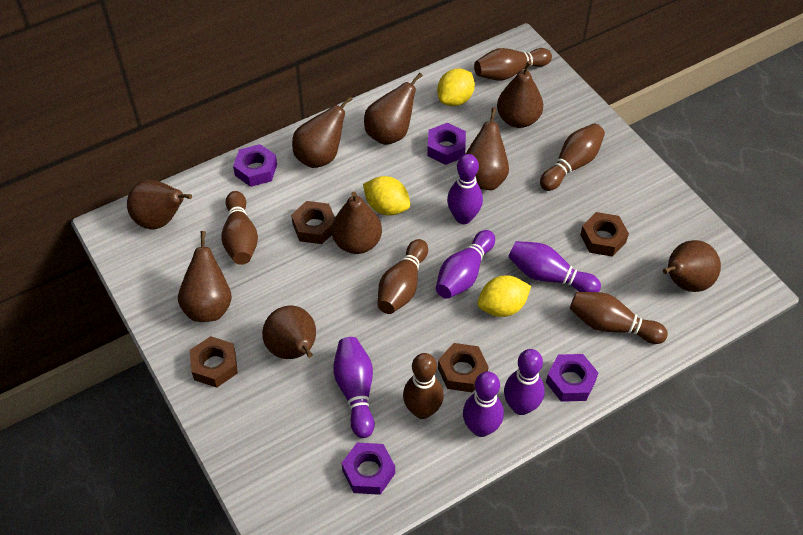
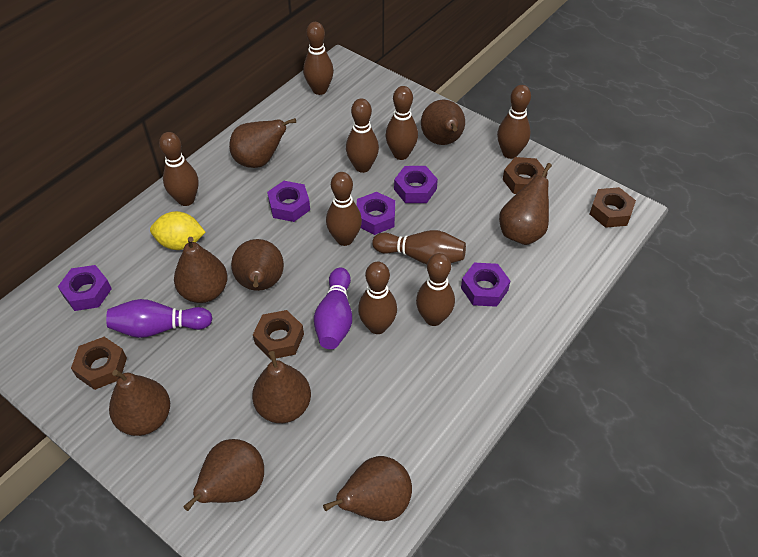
brown bowling pin: [221,191,258,265] [378,239,428,314] [403,353,444,419] [474,48,552,81] [540,123,605,191] [570,292,668,344] = 6 -> [159,132,199,206] [303,22,334,95] [326,172,362,246] [346,99,379,173] [358,262,397,334] [372,230,466,265] [386,86,418,160] [416,253,455,326] [497,85,531,159] = 9
purple bowling pin: [333,337,374,438] [436,230,495,299] [447,154,483,224] [463,372,504,437] [504,349,545,415] [508,241,601,292] = 6 -> [106,299,213,338] [314,267,352,349] = 2
purple nut: [233,144,277,187] [342,443,395,495] [427,123,466,165] [546,354,598,402] = 4 -> [58,265,112,311] [267,181,310,222] [356,192,395,235] [394,166,438,203] [461,263,510,307] = 5
yellow lemon: [363,176,410,216] [437,68,475,106] [477,275,531,317] = 3 -> [150,211,206,250] = 1

